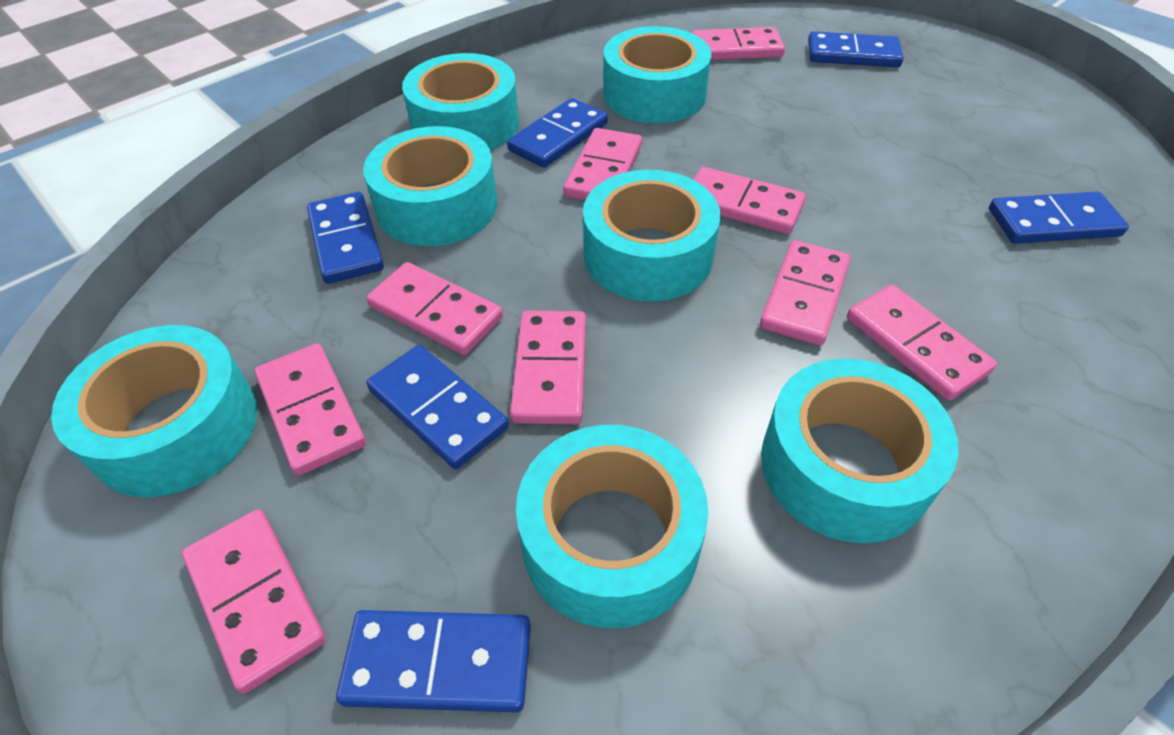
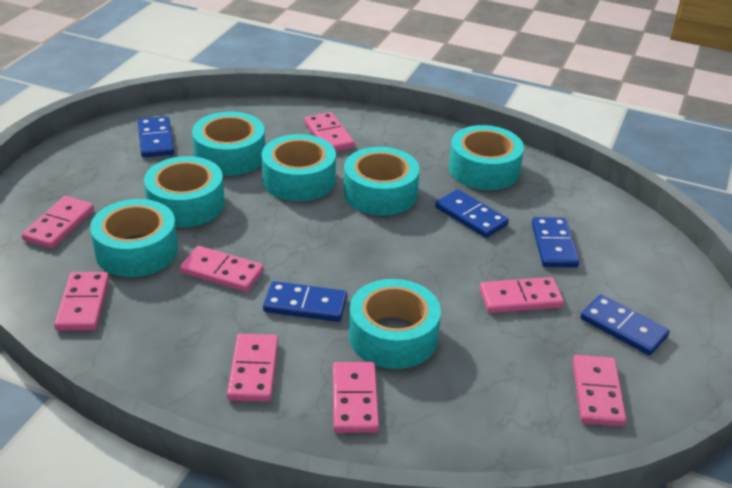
blue domino: [307,192,384,284] [336,610,531,712] [367,345,509,469] [507,98,608,168] [808,31,904,67] [989,192,1129,244] = 6 -> [138,116,174,158] [263,281,347,322] [435,189,509,238] [532,217,579,268] [580,295,670,356] = 5
pink domino: [182,509,326,693] [254,343,366,476] [367,262,503,355] [510,311,586,424] [563,128,642,200] [691,27,785,60] [693,167,806,234] [760,240,851,345] [847,285,997,401] = 9 -> [22,196,94,249] [54,272,109,331] [180,246,264,292] [227,334,278,402] [304,112,355,151] [333,362,379,433] [480,277,564,313] [573,355,626,427] = 8

